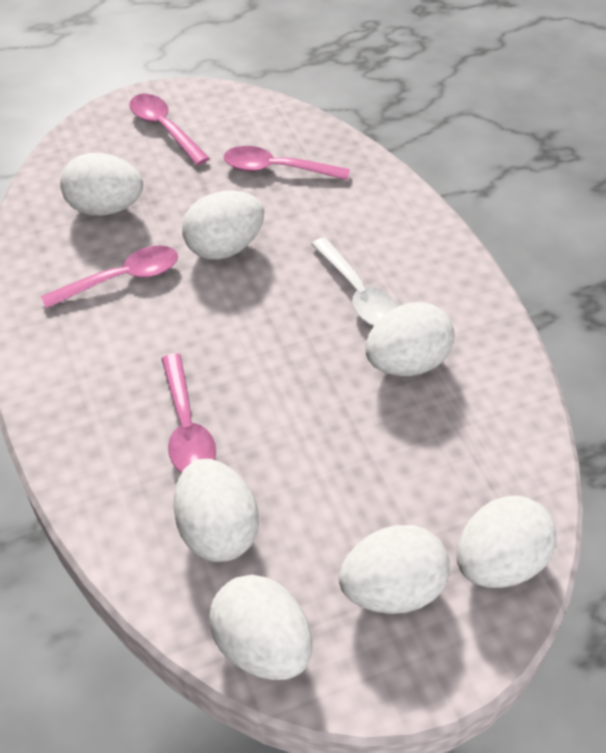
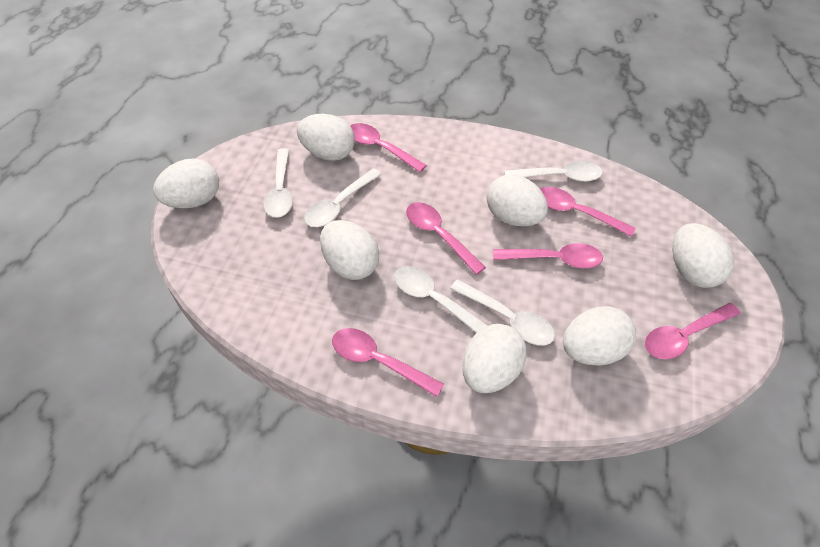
pink spoon: [41,245,178,309] [129,94,210,165] [161,354,216,473] [224,146,350,180] = 4 -> [332,328,444,397] [350,123,427,172] [406,202,486,275] [493,243,603,268] [540,187,636,237] [645,303,740,359] = 6
white spoon: [311,237,398,326] = 1 -> [263,148,293,218] [304,168,382,227] [394,266,488,333] [450,279,555,346] [504,161,603,182] = 5

